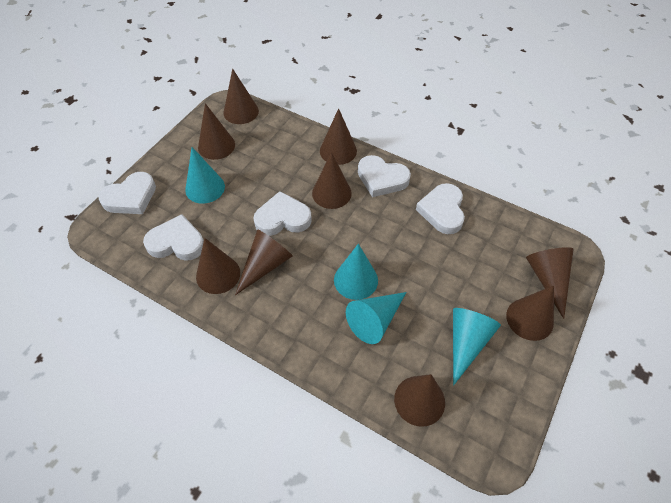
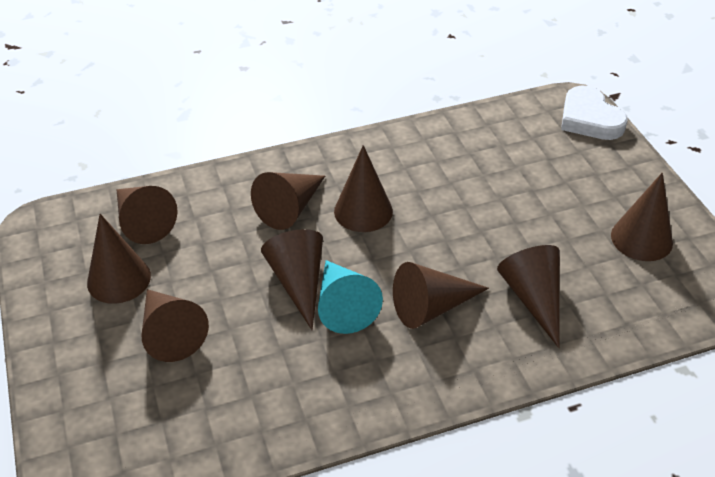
turquoise cone: [185,147,225,204] [334,244,378,300] [346,292,407,344] [453,308,501,385] = 4 -> [318,260,383,334] = 1
white heart: [98,172,156,214] [143,214,204,261] [253,191,312,236] [358,155,411,197] [416,183,465,234] = 5 -> [561,86,628,140] = 1

